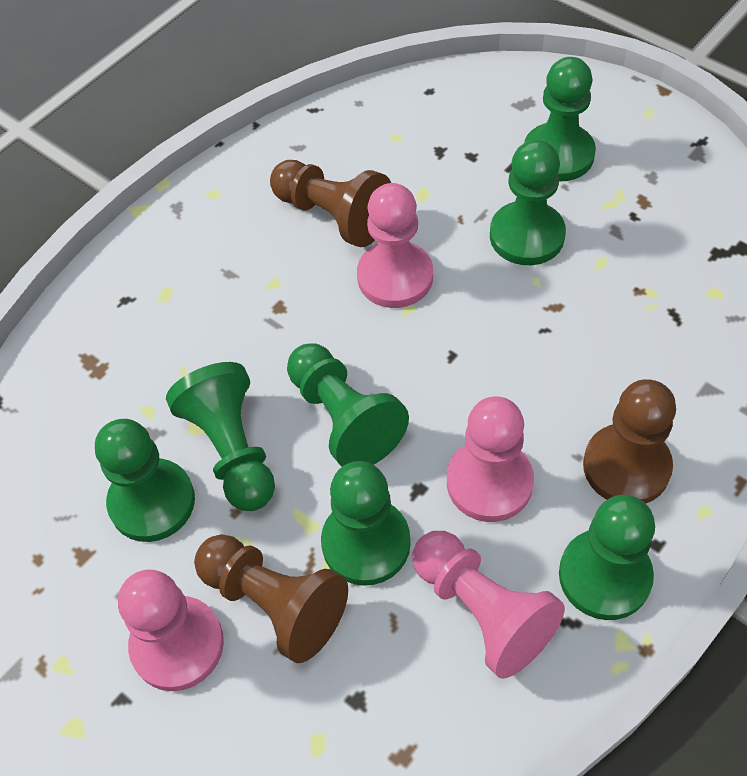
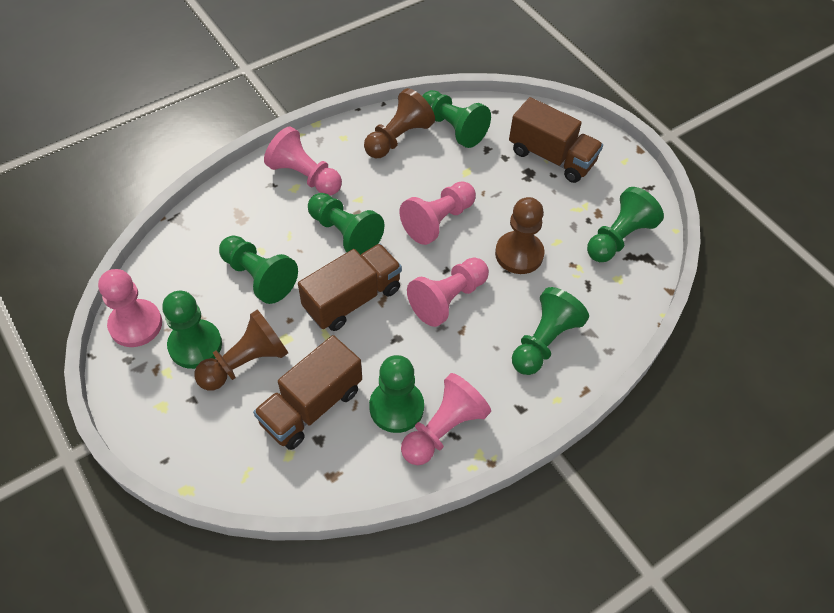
brown truck: none = 0 -> [253,335,362,450] [298,244,402,331] [509,97,603,183] = 3
pink pawn: [118,569,224,691] [357,183,433,308] [412,531,565,679] [447,396,534,522] = 4 -> [98,269,162,347] [264,126,342,195] [399,181,476,245] [401,373,491,465] [407,257,489,327] = 5

